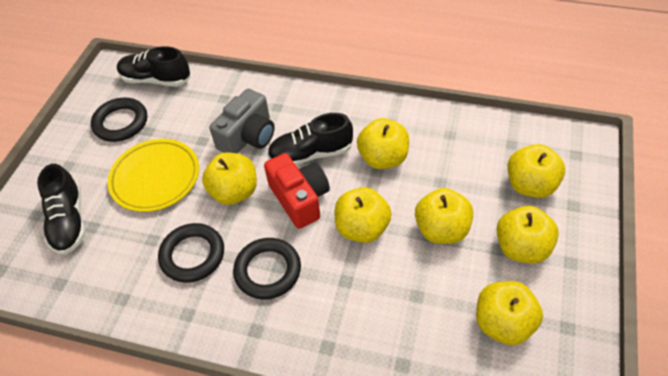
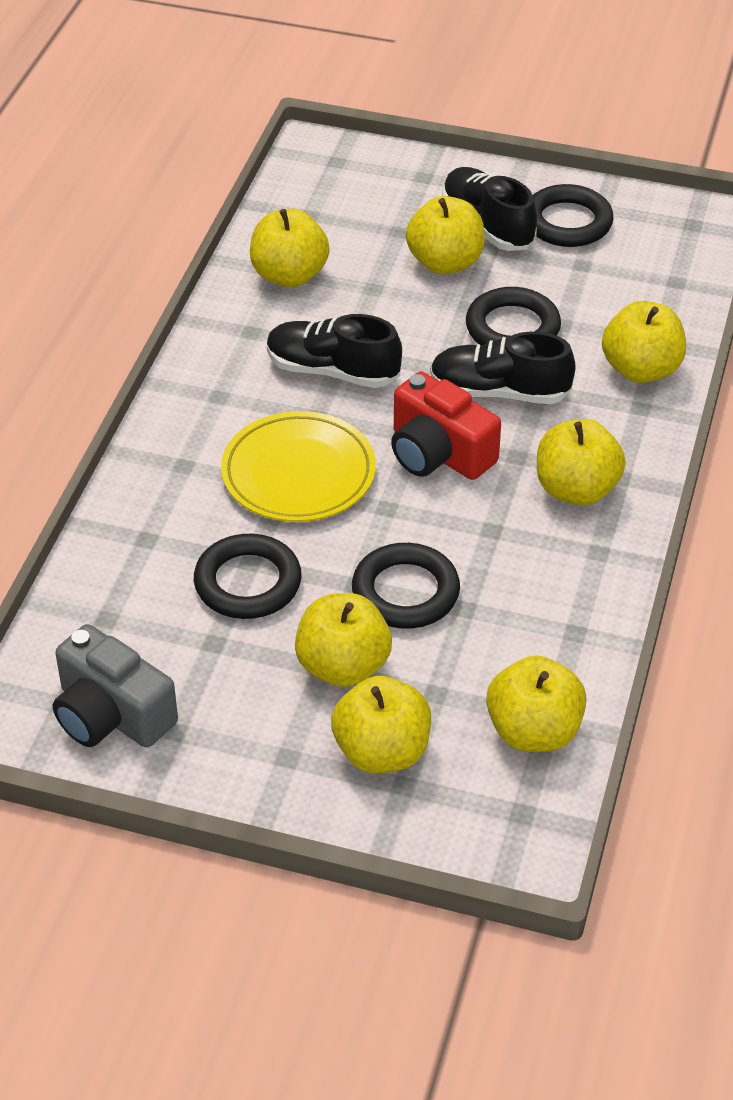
black ring: [91,98,147,142] [158,223,224,283] [233,238,301,299] = 3 -> [194,534,302,619] [352,543,460,629] [466,287,561,346] [533,184,614,247] = 4

